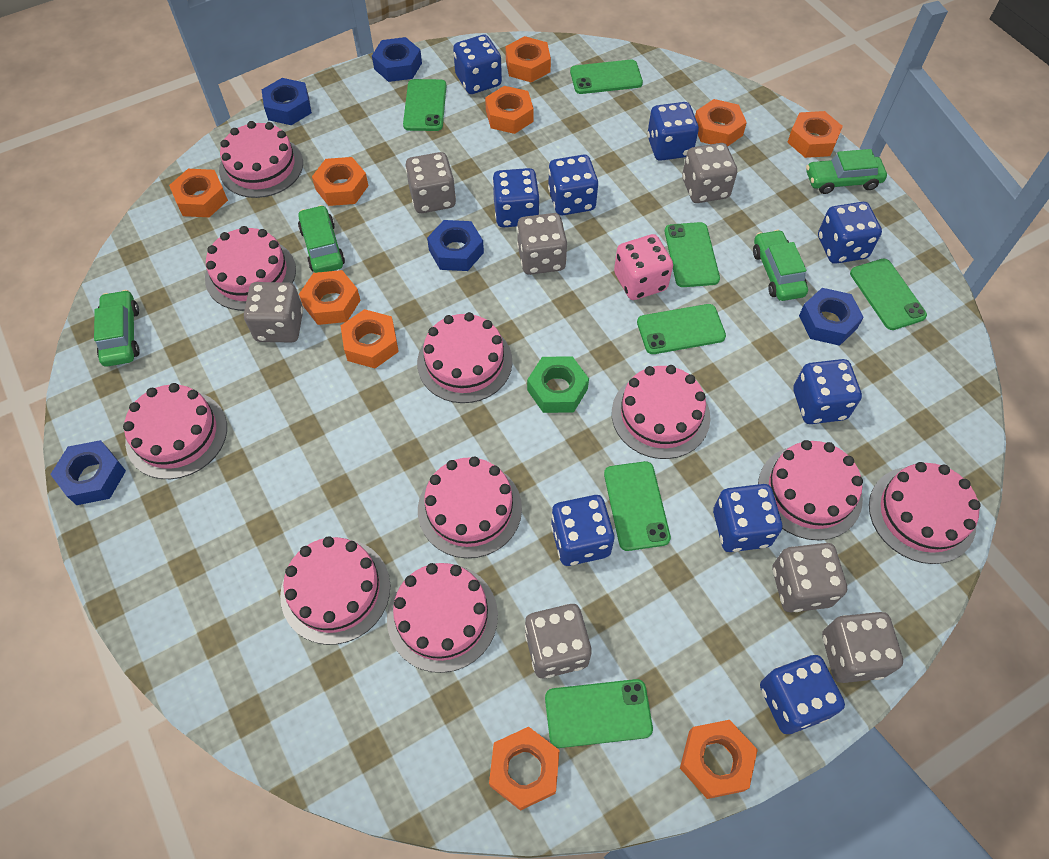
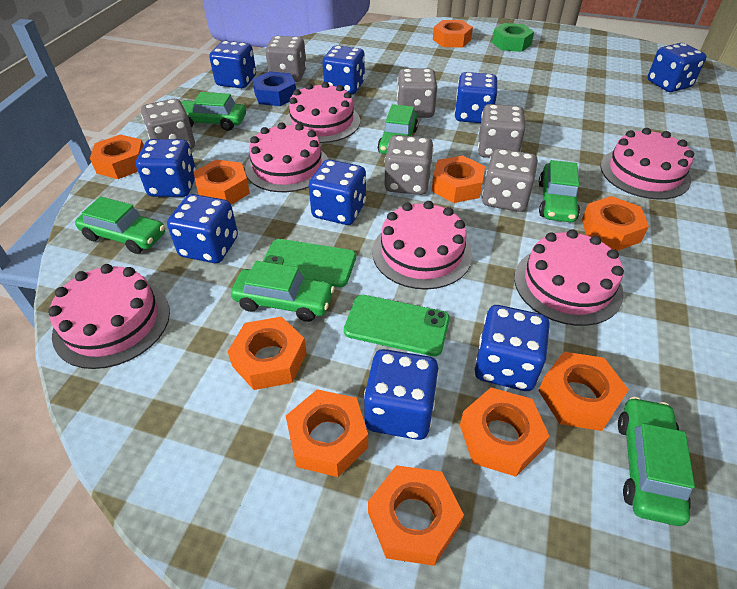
blue nut: [50,440,126,505] [262,78,312,125] [372,37,422,82] [427,220,484,271] [799,288,864,346] = 5 -> [252,71,296,106] = 1
green car: [94,290,140,367] [298,205,345,273] [753,230,808,301] [806,149,887,194] = 4 -> [75,197,165,254] [181,92,246,131] [231,261,335,322] [378,104,418,154] [539,160,580,222] [618,397,695,526] = 6
green phone: [403,79,446,131] [545,679,653,748] [570,60,643,94] [604,461,671,551] [637,304,726,354] [665,222,720,287] [850,258,927,330] = 7 -> [262,239,356,287] [344,295,450,356] = 2
grey dice: [244,282,303,343] [405,152,456,213] [517,213,567,275] [525,604,592,678] [682,143,737,203] [772,543,847,612] [822,612,903,683] = 7 -> [141,99,195,149] [265,36,307,82] [384,135,434,195] [397,69,438,118] [478,104,526,158] [482,148,538,212] = 6
pink cake: [123,383,227,479] [205,226,296,311] [219,121,303,198] [280,536,390,645] [387,563,498,673] [417,312,512,403] [418,457,522,558] [612,365,710,459] [758,440,863,540] [869,462,980,564] = 10 -> [48,264,170,369] [245,122,329,192] [284,82,360,143] [372,201,472,290] [514,229,624,326] [600,128,694,200] = 6
pink dice: [614,234,673,300] = 1 -> none = 0

